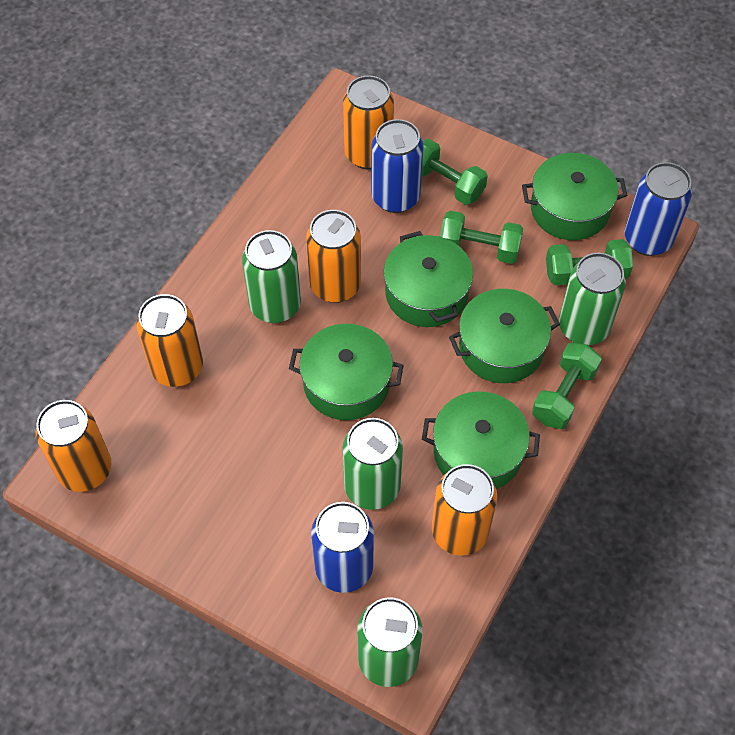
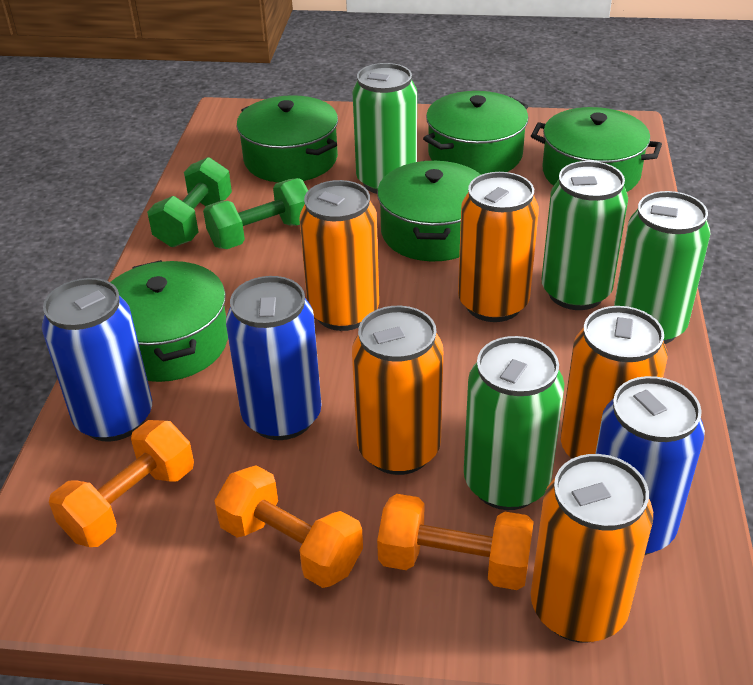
green dumbbell: [422,139,488,205] [440,211,523,264] [532,342,602,429] [546,239,633,285] = 4 -> [147,157,232,247] [203,178,308,249] = 2
orange dumbbell: none = 0 -> [49,420,194,547] [214,465,363,588] [377,494,534,590] = 3

